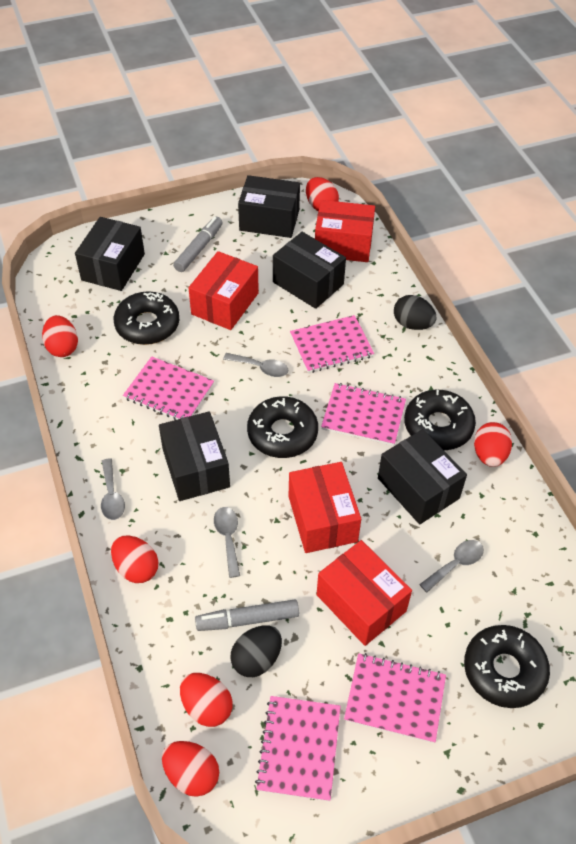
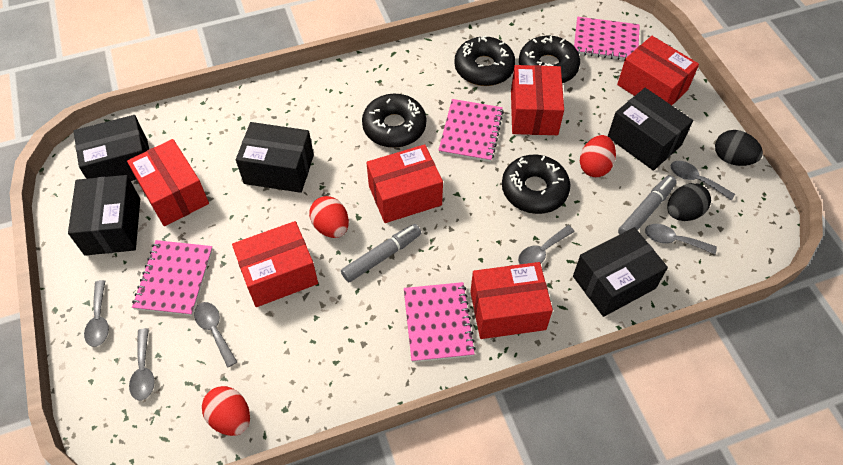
grey spoon: [101,458,125,520] [214,507,240,578] [223,353,288,377] [419,540,484,592] = 4 -> [84,280,109,347] [129,328,155,400] [194,302,237,368] [518,225,575,264] [645,224,717,254] [671,161,735,200] = 6
pink notebook: [123,356,214,420] [255,696,340,801] [290,315,374,373] [321,383,406,446] [344,653,446,743] = 5 -> [132,240,213,316] [404,282,476,362] [438,99,504,162] [574,17,640,60] = 4
red box: [188,251,259,330] [288,462,361,553] [315,200,375,262] [317,540,412,646] = 4 -> [127,139,209,226] [232,221,318,307] [366,144,443,223] [470,262,553,339] [511,65,564,135] [617,36,699,105] = 6
red egg: [42,315,78,357] [111,536,158,583] [162,741,219,797] [180,673,232,727] [306,177,339,211] [474,422,512,467] = 6 -> [202,386,250,436] [309,196,349,238] [580,135,616,177] = 3

